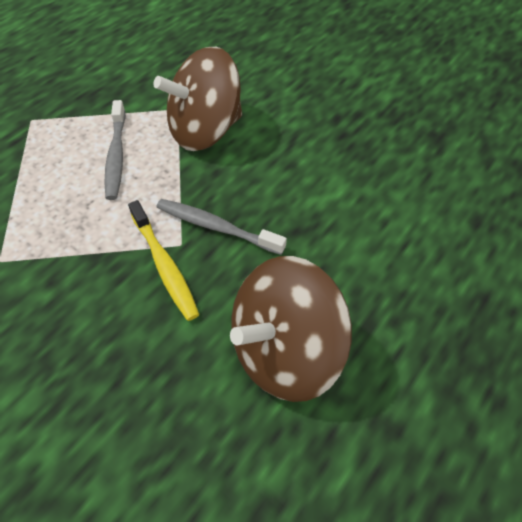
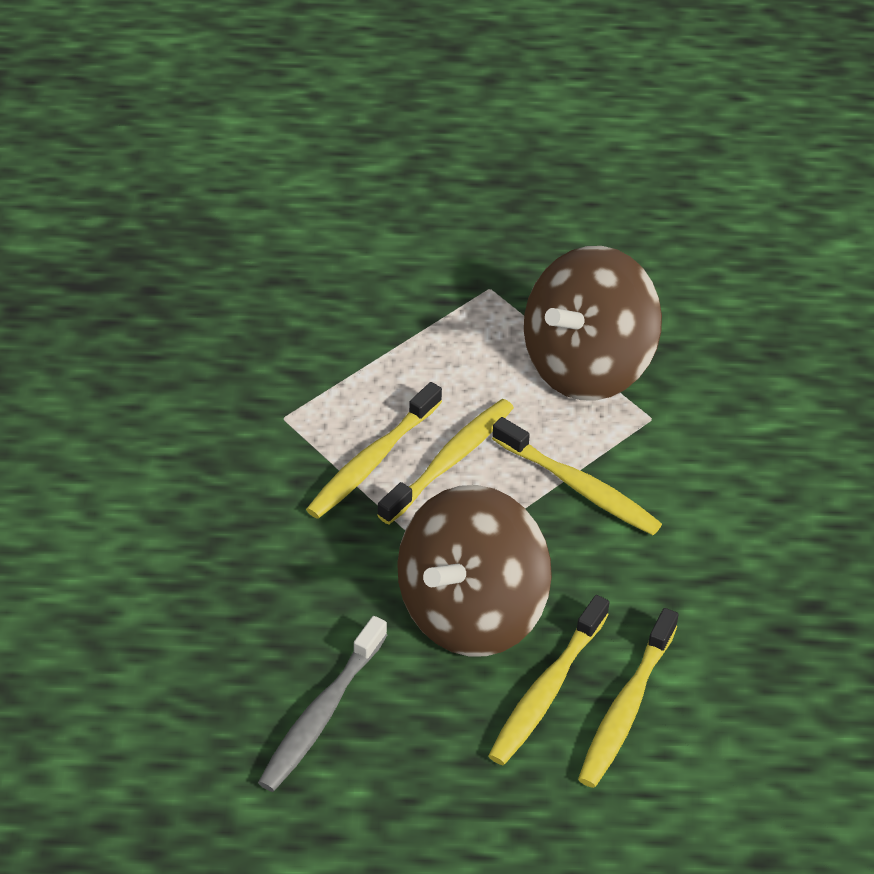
grey toothbrush: [104,100,126,200] [156,199,287,255] = 2 -> [258,616,387,792] = 1
yellow toothbrush: [128,200,199,321] = 1 -> [306,382,442,519] [377,399,514,524] [488,595,609,765] [492,417,662,535] [578,608,679,788] = 5

